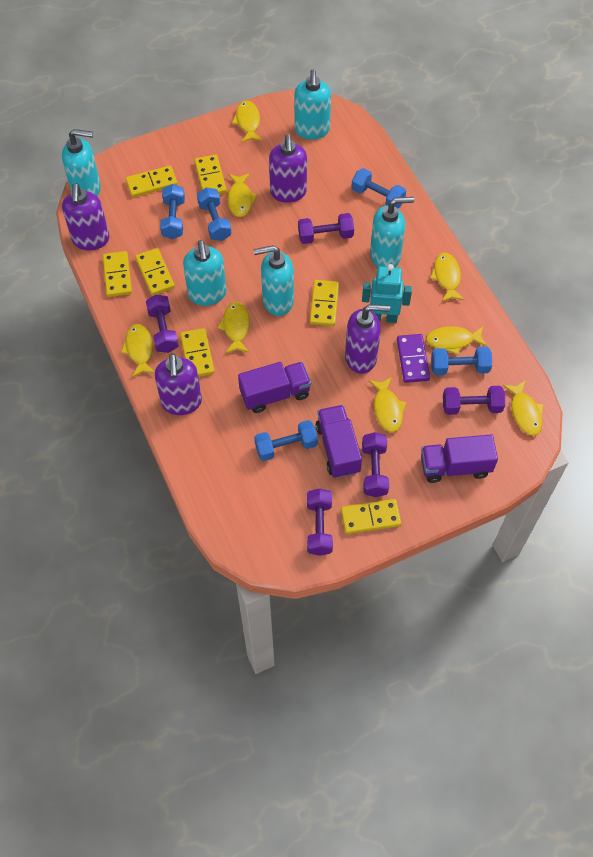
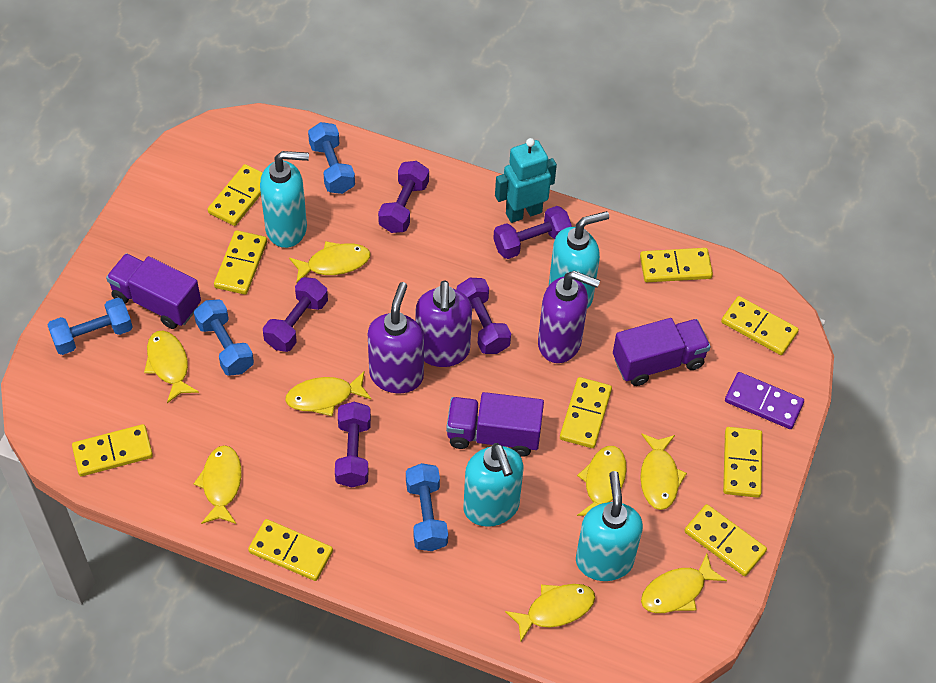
blue dumbbell: [160,184,185,239] [197,187,232,241] [254,420,318,461] [351,168,406,209] [431,347,492,375] = 5 -> [48,298,133,355] [194,299,254,376] [308,122,355,194] [406,463,448,551] = 4
purple soap dispenser: [62,183,109,250] [155,353,202,415] [269,134,307,203] [345,304,390,374] = 4 -> [368,282,424,393] [416,280,472,367] [538,271,600,363] = 3
turquoise soap dispenser: [62,129,101,196] [183,240,226,306] [253,245,294,316] [294,69,331,140] [370,197,414,267] = 5 -> [260,151,309,248] [463,443,524,527] [549,211,609,308] [576,471,643,581] = 4
yellow domino: [103,251,132,297] [125,166,178,197] [135,248,175,296] [180,328,215,377] [194,155,227,194] [310,280,339,326] [341,499,401,534] = 7 -> [72,424,153,476] [208,164,263,226] [214,230,267,295] [248,519,333,581] [560,377,612,448] [640,248,713,282] [684,504,767,576] [721,296,799,355] [723,427,762,498] = 9

